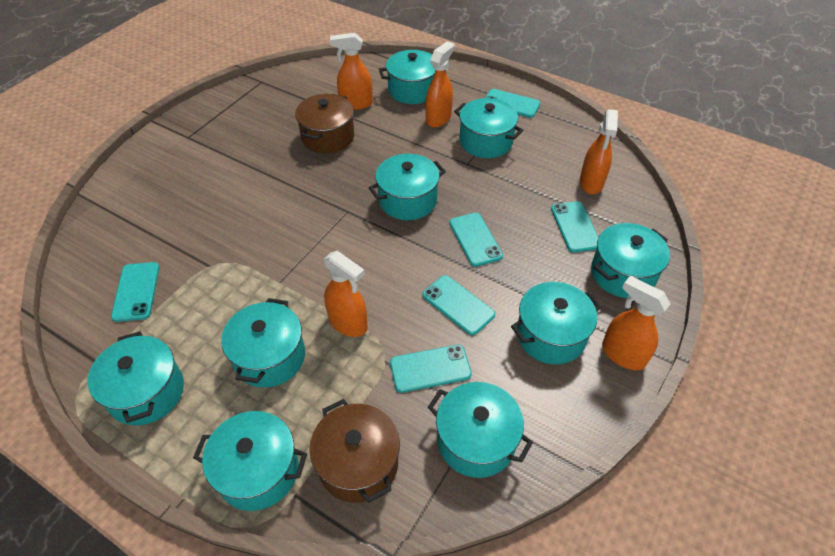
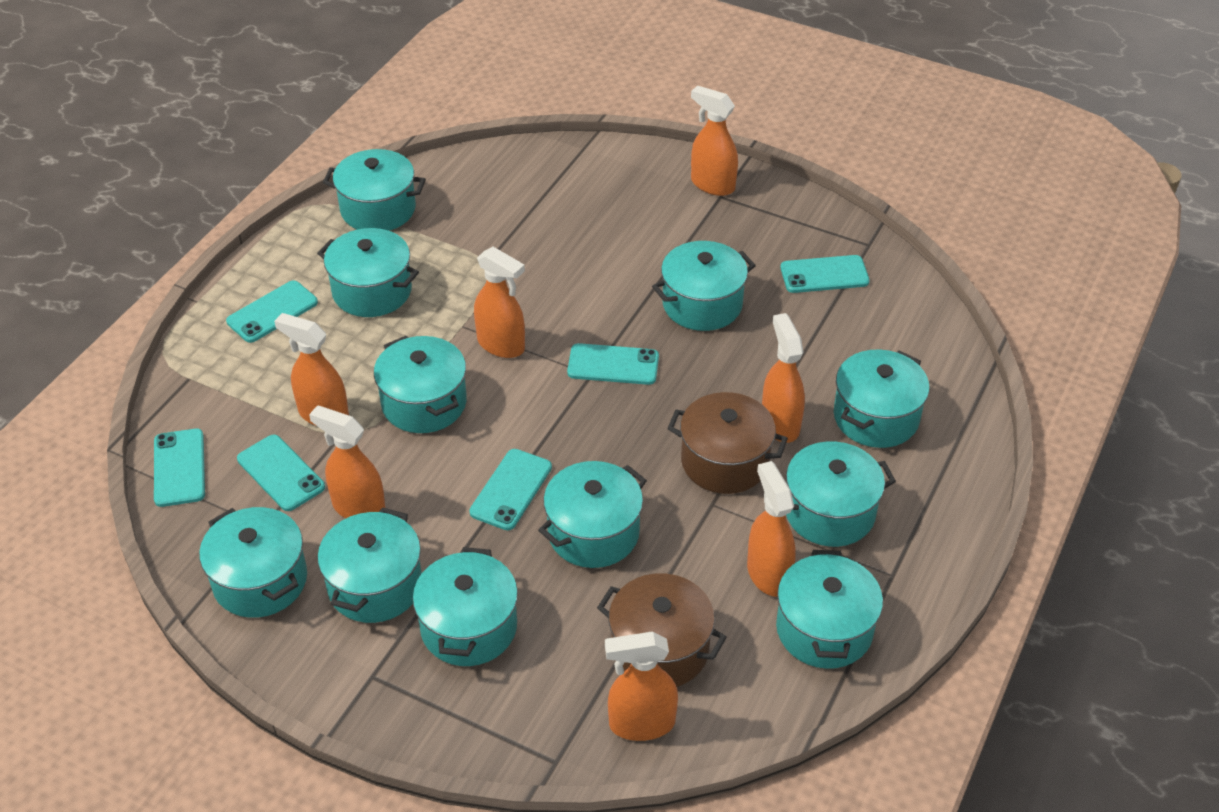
orange spray bottle: [323,251,368,337] [330,33,373,110] [426,41,455,128] [580,109,618,194] [602,276,670,370] = 5 -> [274,313,349,426] [309,405,385,518] [474,247,525,358] [605,632,678,741] [691,85,738,196] [747,461,796,597] [762,313,805,443] = 7
turquoise pot: [87,331,184,425] [193,411,307,511] [221,298,305,388] [369,154,446,220] [379,50,435,104] [428,382,533,478] [454,98,523,158] [511,282,602,364] [591,223,670,298] = 9 -> [199,507,307,618] [317,228,419,317] [318,507,422,623] [323,149,426,231] [374,336,467,433] [413,547,518,666] [538,461,647,568] [652,241,756,331] [776,550,883,669] [786,441,896,547] [834,349,929,448] = 11

